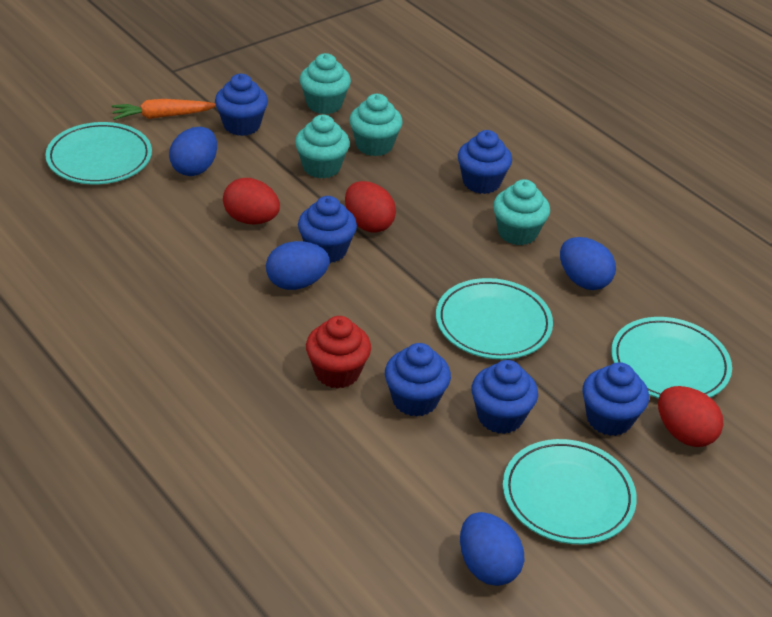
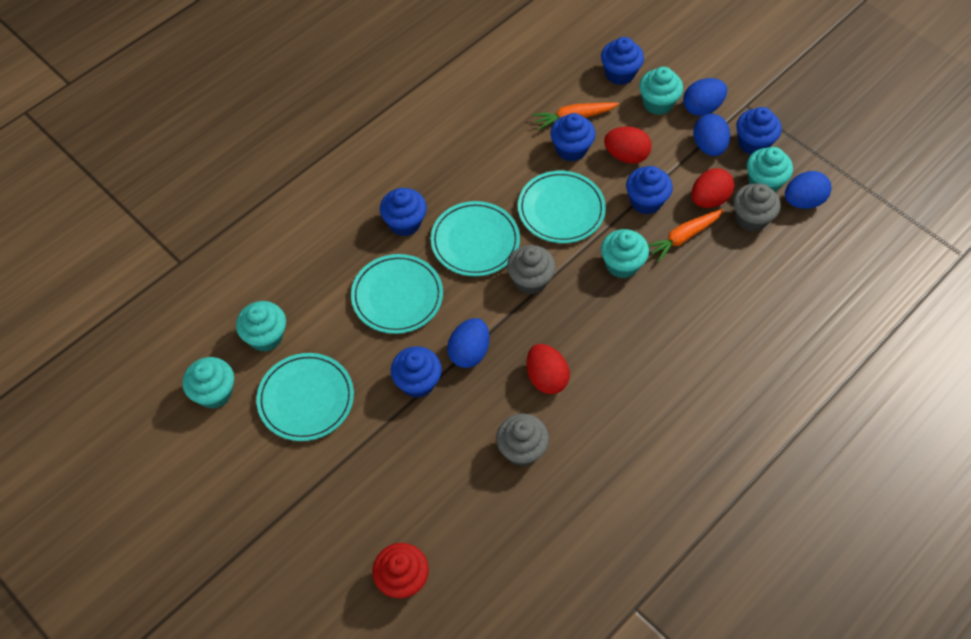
grey cupcake: none = 0 -> [496,413,549,467] [507,245,556,294] [733,183,781,232] = 3
orange carrot: [111,99,216,120] = 1 -> [532,102,619,130] [648,209,724,262] = 2
turquoise cupcake: [295,115,350,178] [300,53,351,114] [349,94,403,156] [493,179,550,245] = 4 -> [182,357,234,409] [236,301,286,352] [601,229,649,278] [639,67,683,115] [747,147,793,192] = 5

